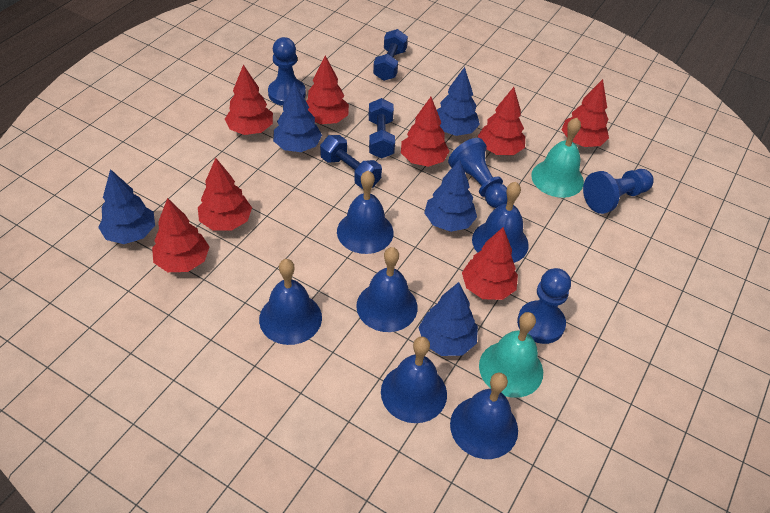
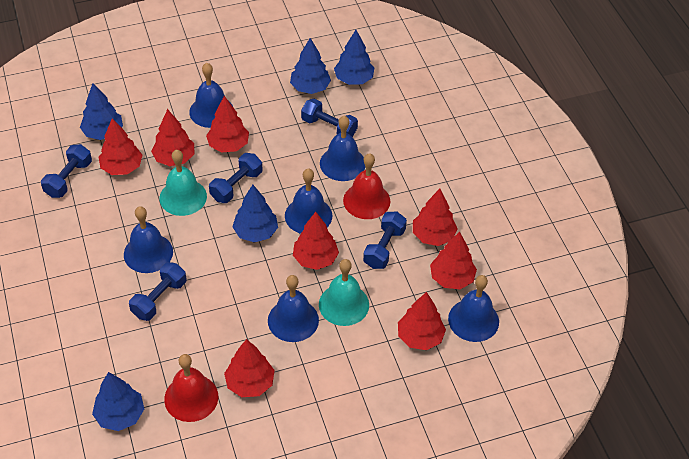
blue dumbbell: [320,135,382,189] [369,98,395,159] [373,29,408,81] = 3 -> [41,144,92,198] [129,262,186,321] [209,153,262,203] [301,99,358,137] [363,212,407,269] = 5
blue pawn: [268,37,306,106] [448,138,507,208] [517,268,571,344] [583,169,654,214] = 4 -> none = 0
red bell: none = 0 -> [164,354,218,422] [343,153,390,219] = 2

